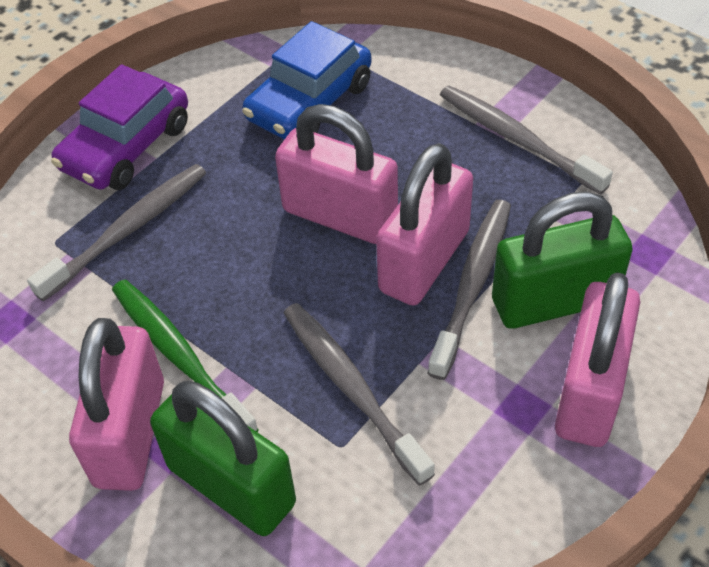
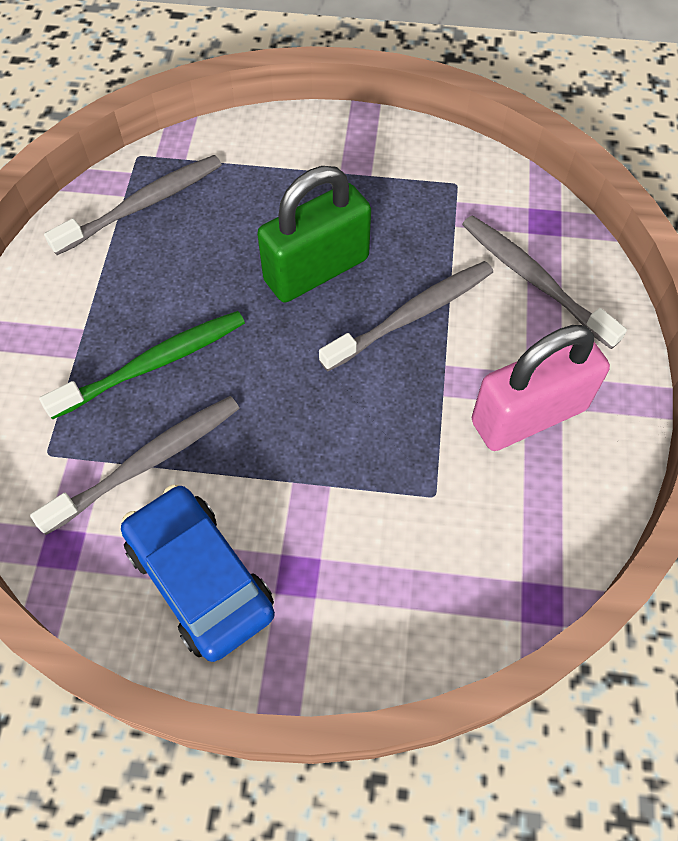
green padlock: [150,381,296,536] [492,191,633,329] = 2 -> [257,166,371,302] = 1
pink padlock: [69,318,164,491] [275,104,398,244] [376,143,473,306] [555,272,640,447] = 4 -> [472,325,610,451] = 1
purple car: [51,64,188,190] = 1 -> none = 0

